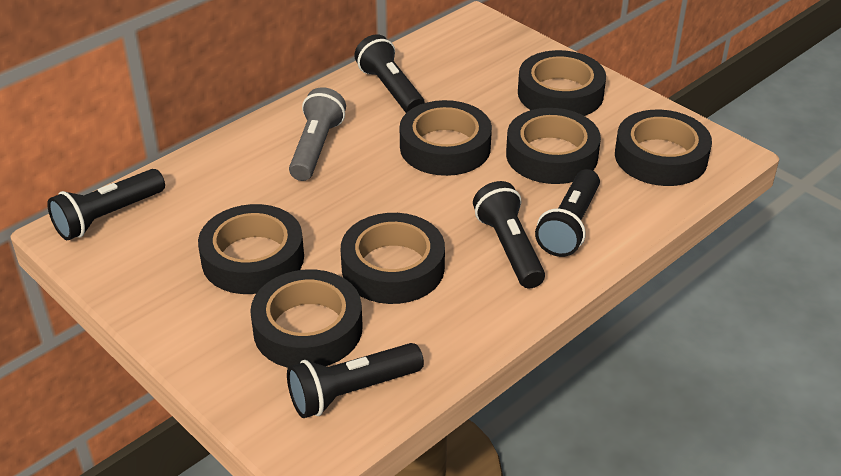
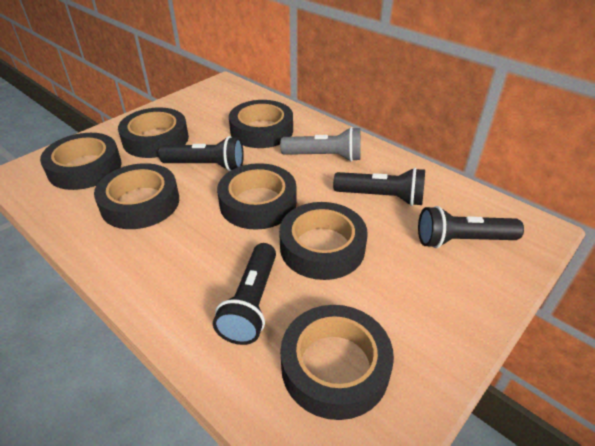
black flashlight: [47,169,165,240] [287,343,424,418] [354,34,425,113] [473,181,545,288] [535,169,600,257] = 5 -> [158,136,244,171] [213,243,276,345] [333,168,425,206] [418,206,524,248] = 4

